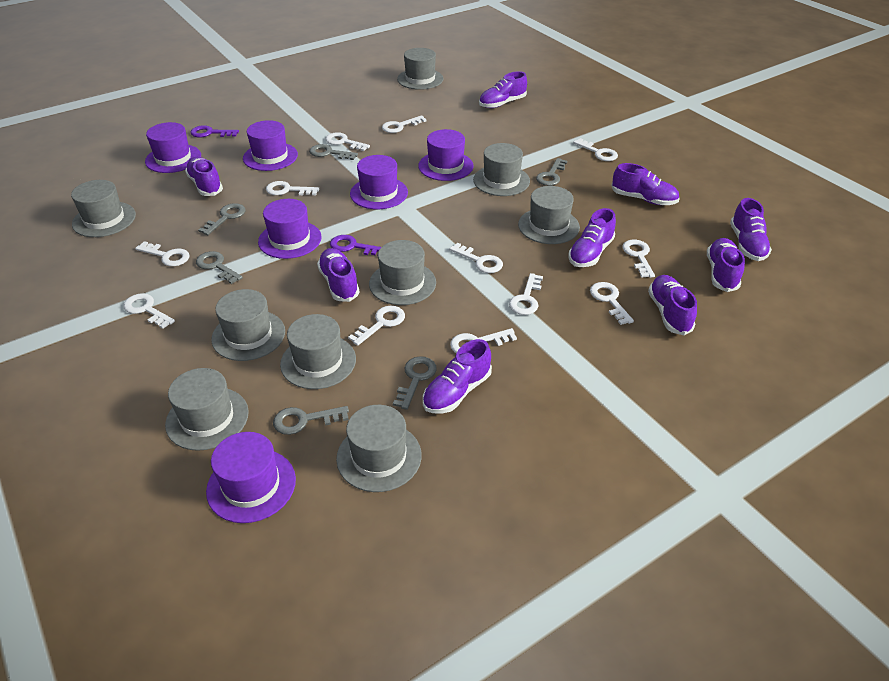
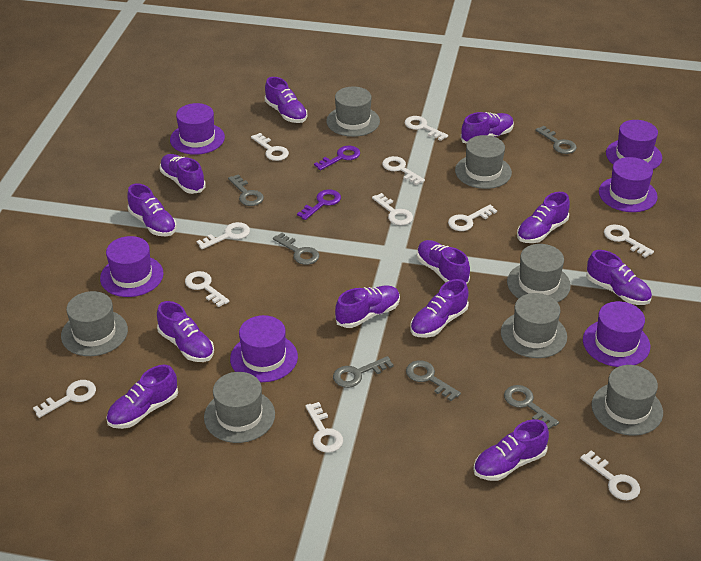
grey hat: [71,180,136,237] [165,368,249,451] [211,289,285,361] [280,314,356,389] [336,405,422,492] [369,240,436,305] [397,48,443,90] [473,143,530,196] [518,186,580,244] = 9 -> [61,291,128,356] [204,372,275,443] [326,86,380,137] [455,135,512,189] [501,293,567,358] [507,244,571,303] [592,365,663,436] = 7
purple shoe: [185,157,223,196] [317,248,360,302] [423,339,492,414] [479,71,527,108] [569,208,616,267] [611,163,679,205] [648,275,697,335] [707,238,745,292] [730,198,772,261] = 9 -> [106,365,178,429] [127,183,177,236] [157,301,214,362] [160,154,206,194] [265,77,307,123] [335,285,400,328] [410,279,469,338] [417,240,470,284] [461,112,514,144] [473,419,549,481] [517,192,570,243] [586,250,652,305] = 12
white key: [123,293,175,329] [135,241,190,266] [266,181,319,195] [325,132,370,151] [348,306,405,346] [382,115,427,133] [449,242,503,273] [450,328,517,353] [509,273,543,315] [573,138,618,161] [590,282,634,325] [622,240,655,278] = 12 -> [33,380,96,418] [185,271,229,307] [197,222,250,249] [251,133,289,161] [305,402,343,453] [372,193,413,225] [382,156,425,185] [405,116,448,141] [448,205,497,231] [580,450,640,500] [604,225,654,258] = 11

